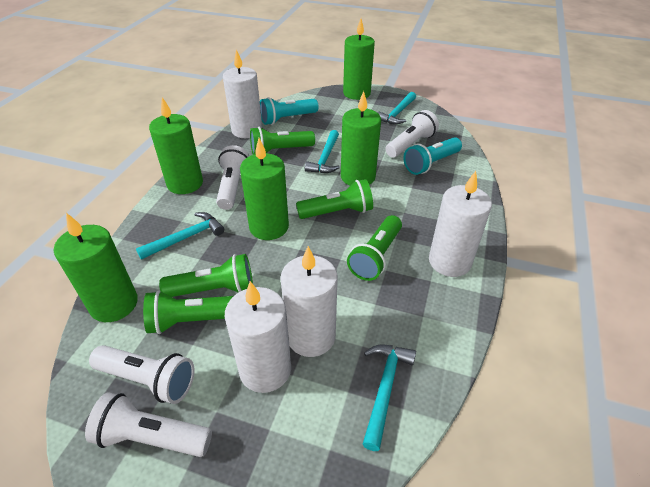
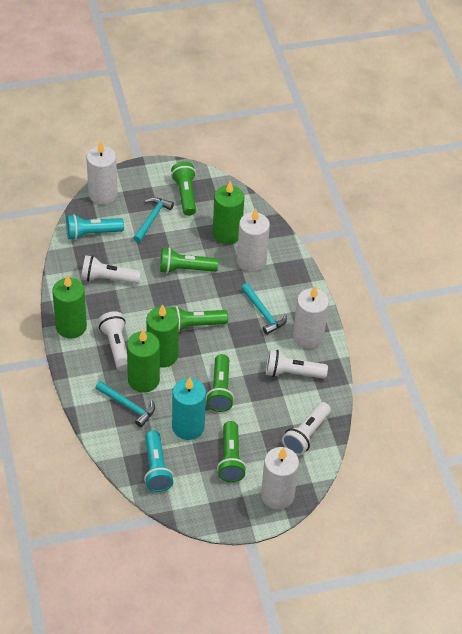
green candle: [54,213,138,322] [149,97,203,194] [240,138,289,240] [341,91,381,186] [343,19,375,100] = 5 -> [52,275,87,338] [127,330,160,393] [146,304,179,368] [213,181,244,244] = 4
turquoise candle: none = 0 -> [172,377,206,440] = 1
turquoise hammer: [136,212,224,260] [305,130,340,173] [363,344,416,451] [378,92,416,124] = 4 -> [95,381,155,427] [133,197,174,243] [241,283,287,335] = 3

